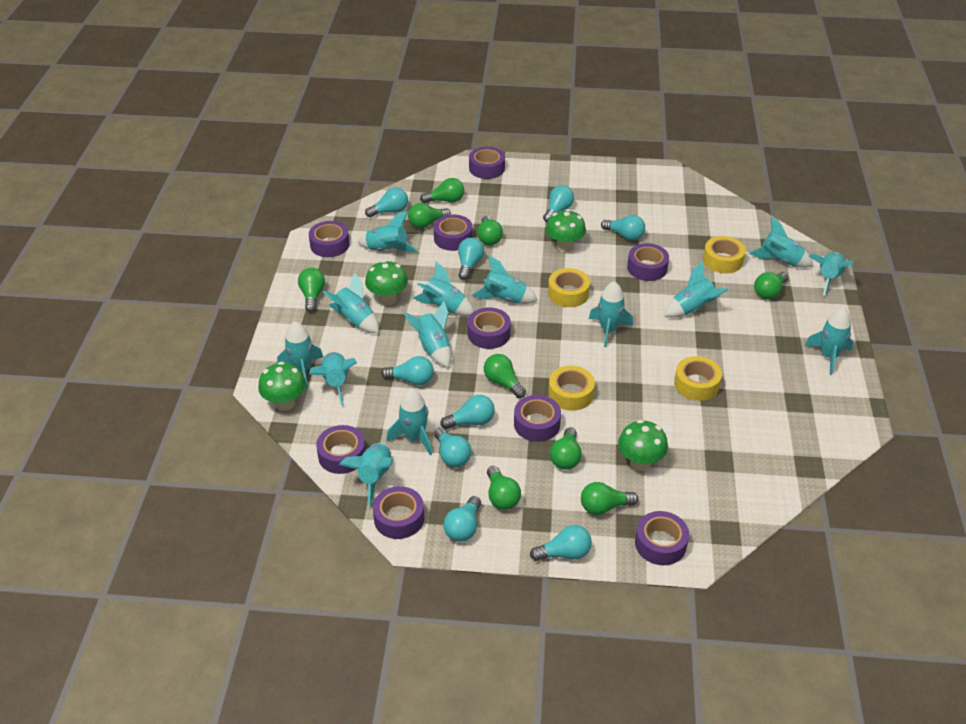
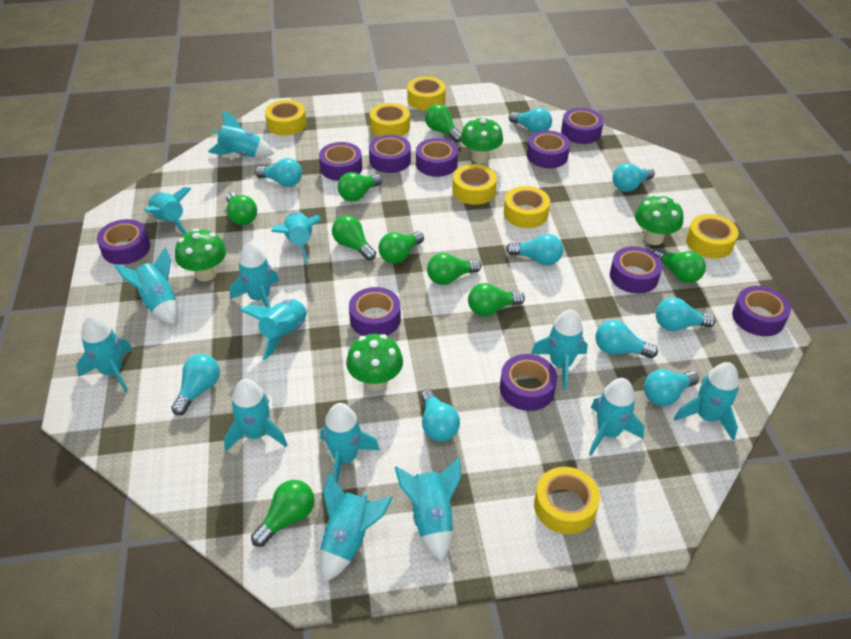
purple tape: [309,221,349,257] [316,425,366,474] [373,486,424,539] [434,215,473,251] [468,307,511,349] [469,147,505,179] [514,395,561,442] [627,243,669,281] [635,511,689,565] = 9 -> [97,219,150,265] [319,142,362,181] [349,287,401,336] [369,135,411,173] [416,138,458,177] [500,354,557,411] [527,130,570,168] [561,108,604,144] [610,246,663,294] [732,286,791,336] = 10
yellow tape: [548,268,590,307] [548,366,595,411] [674,356,722,401] [703,236,746,273] = 4 -> [265,100,307,136] [370,103,410,137] [407,77,446,110] [452,164,497,205] [504,186,550,228] [534,467,600,534] [686,214,738,259] = 7

